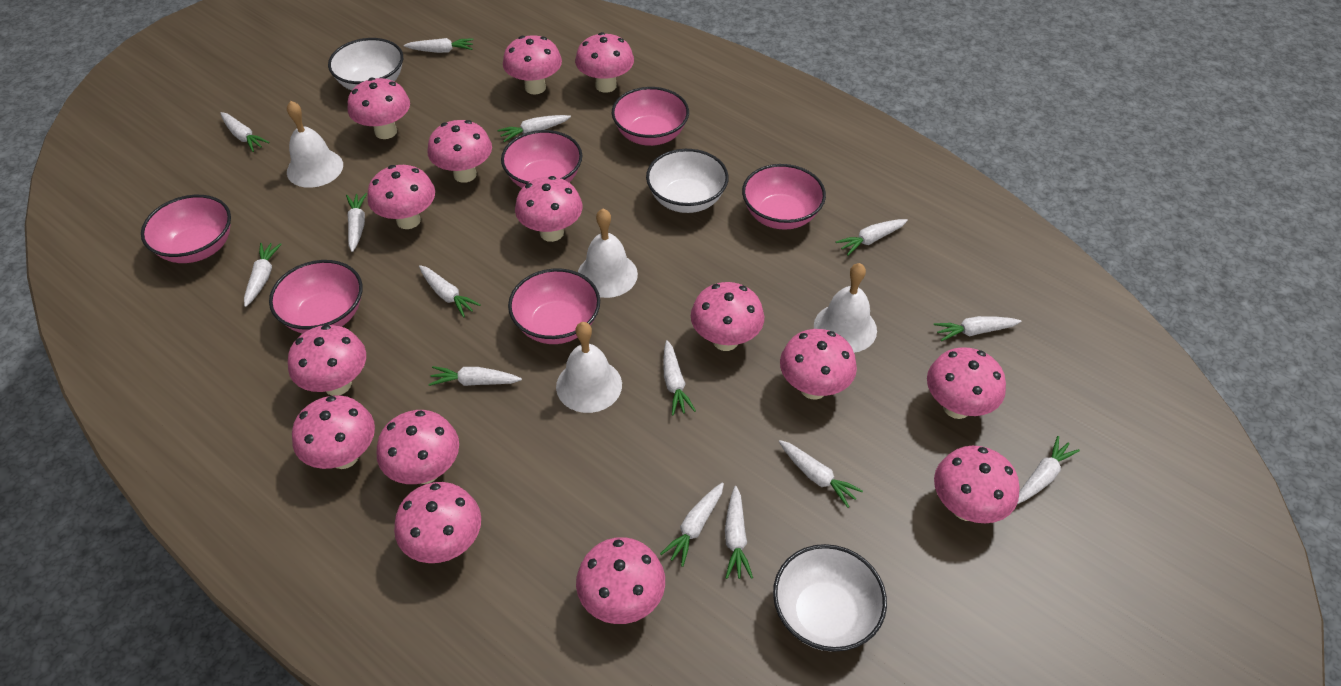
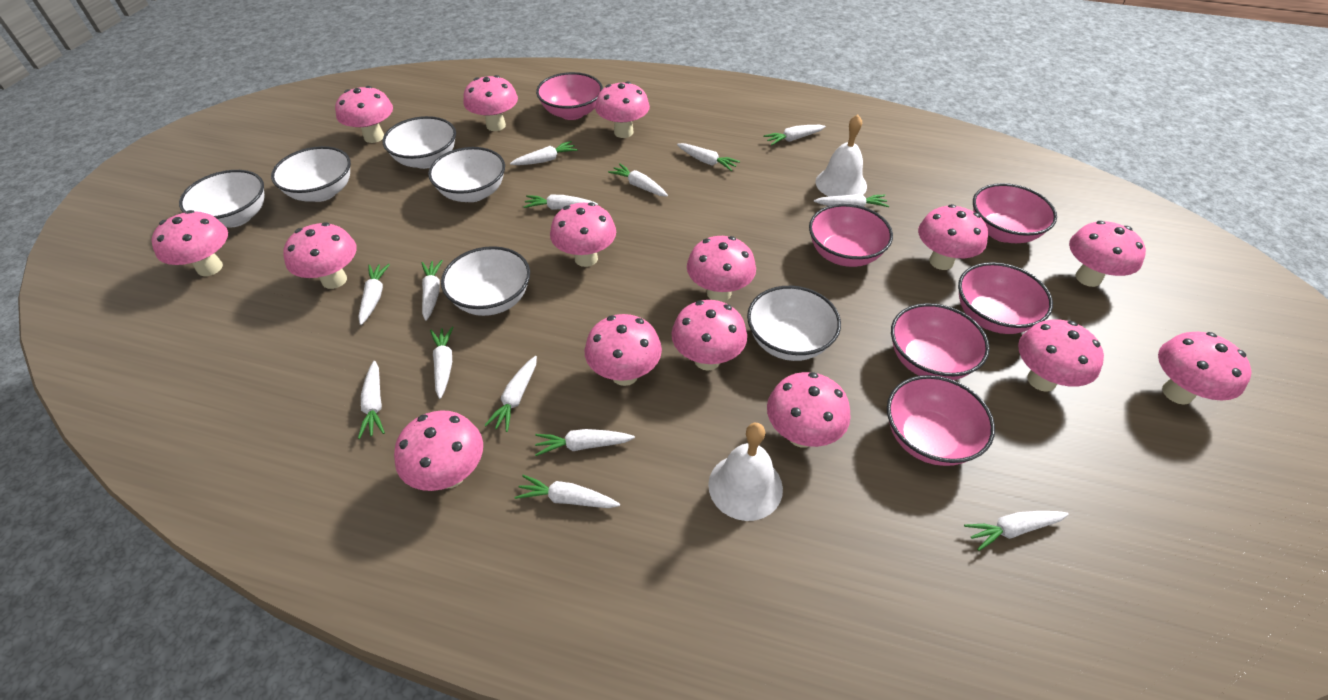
white bell: [287,101,343,188] [556,322,622,413] [578,209,638,298] [814,263,877,353] = 4 -> [708,423,783,521] [816,114,867,196] = 2
white bowl: [328,38,403,90] [646,149,729,213] [773,544,887,652] = 3 -> [179,170,264,227] [271,146,351,202] [382,116,456,169] [428,147,505,202] [441,246,530,316] [747,286,841,361] = 6

